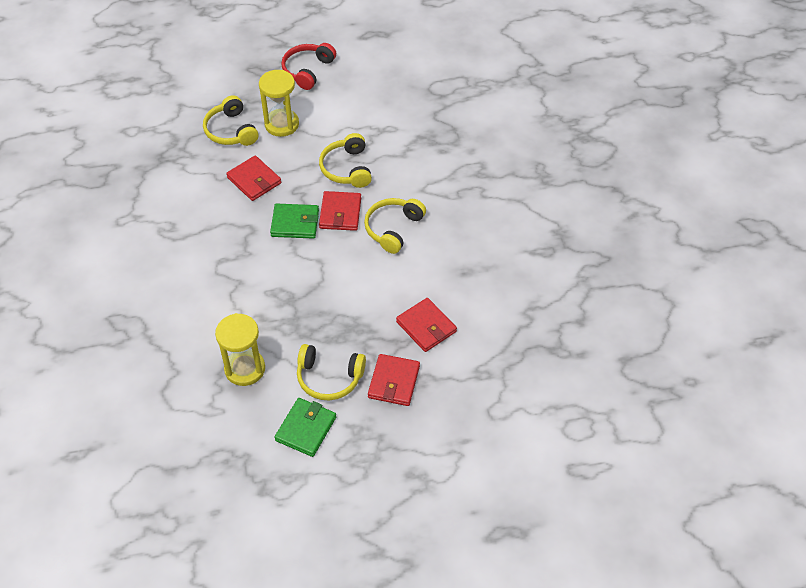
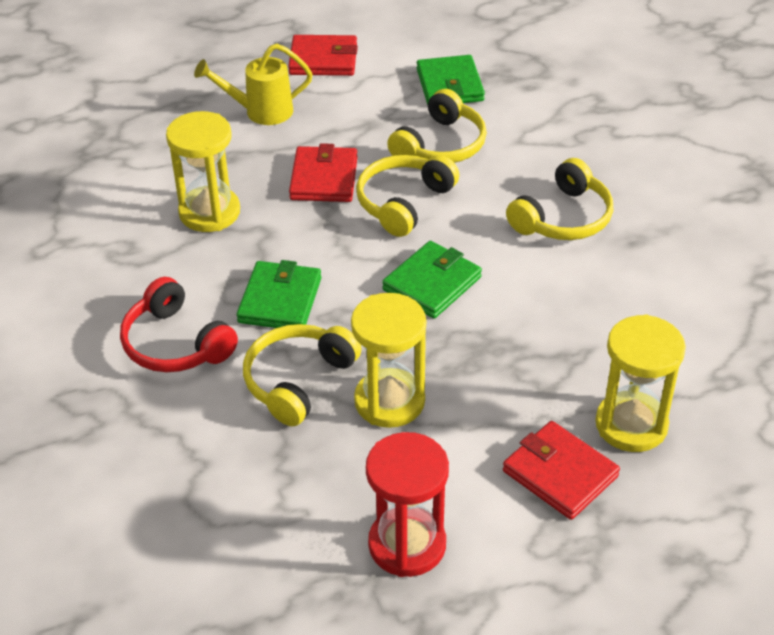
green wallet: [270,204,319,239] [274,398,336,457] = 2 -> [237,260,321,328] [382,241,482,319] [417,55,485,105] = 3
red hourglass: none = 0 -> [366,432,449,577] = 1
red wallet: [226,156,281,201] [319,191,361,231] [368,354,420,406] [396,298,457,352] = 4 -> [288,35,358,76] [289,143,358,202] [503,421,620,520] = 3
yellow hourglass: [215,313,265,386] [259,70,299,137] = 2 -> [166,111,240,232] [351,293,426,428] [596,315,686,452] = 3
yellow watering can: none = 0 -> [194,44,313,125] = 1

